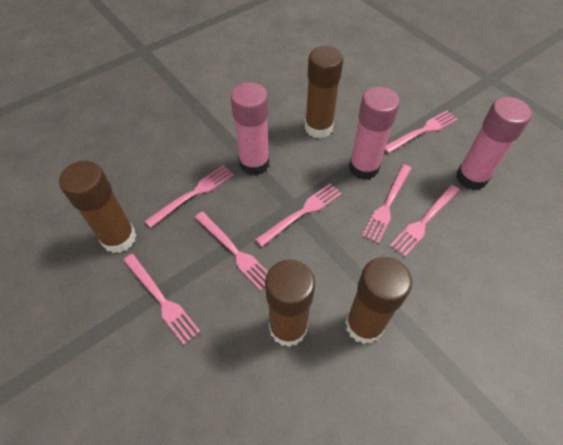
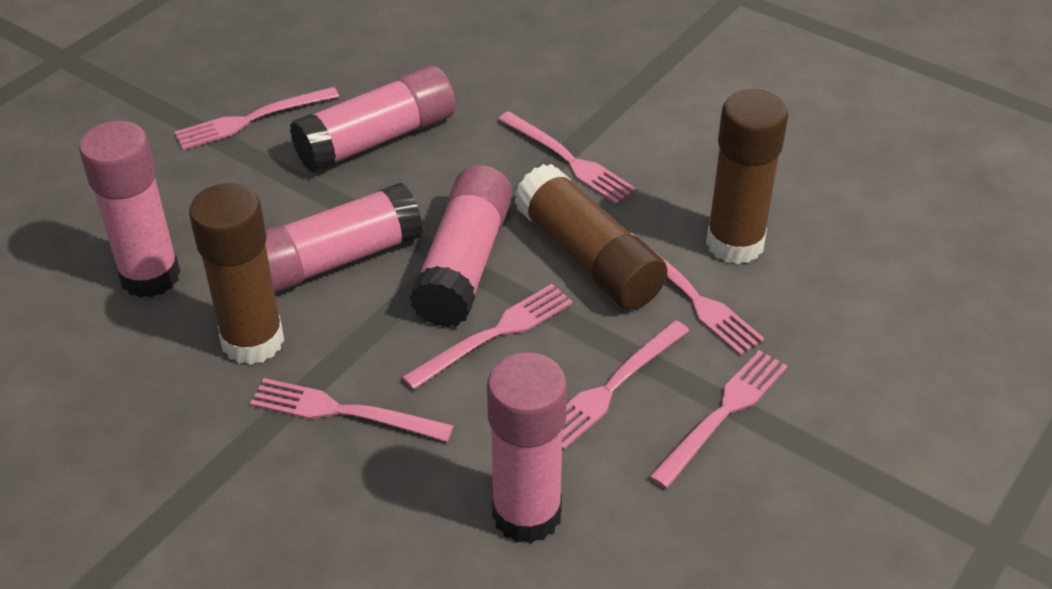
brown glue stick: [59,161,137,253] [265,259,315,347] [305,46,343,138] [345,257,412,344] = 4 -> [189,183,284,365] [514,164,668,310] [706,89,788,264] = 3
pink glue stick: [230,82,269,175] [349,87,400,180] [456,97,532,190] = 3 -> [79,121,181,298] [265,183,423,293] [290,66,456,173] [409,165,513,327] [487,352,567,544] = 5

